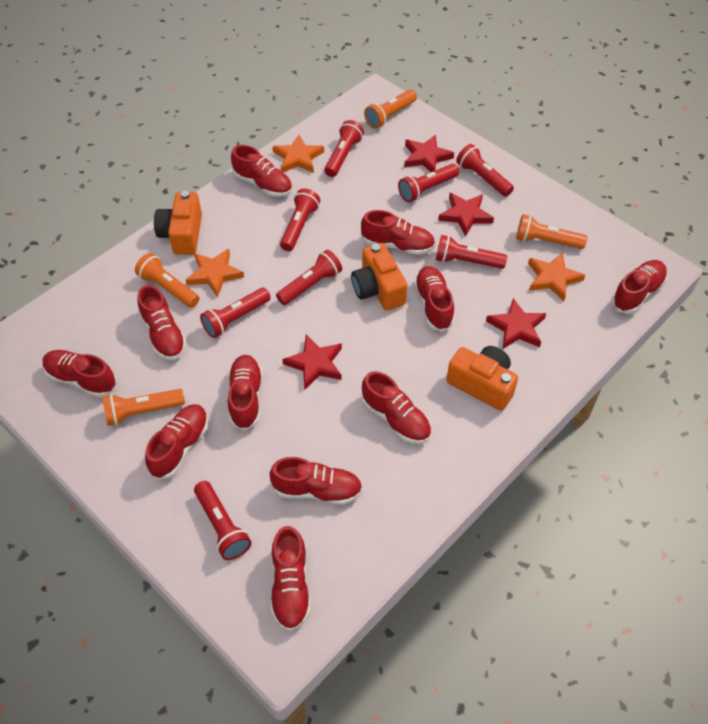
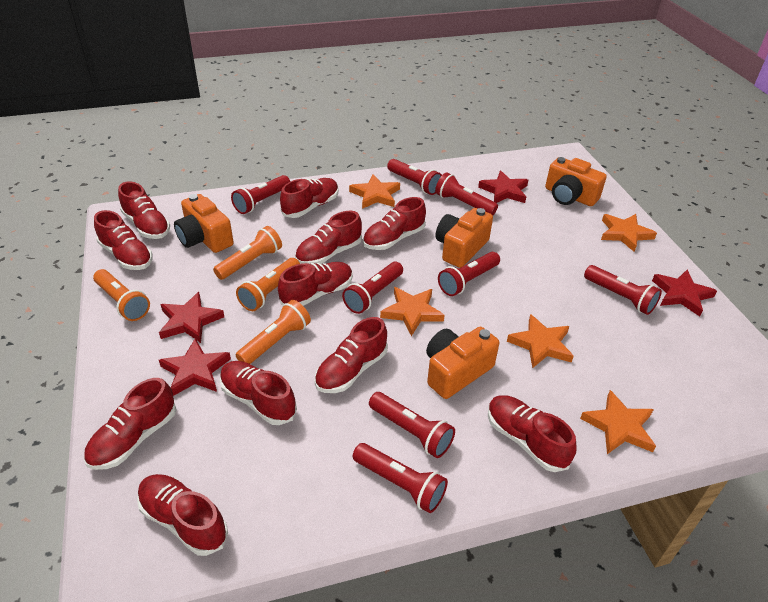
orange camera: [154,191,202,255] [351,243,407,310] [446,346,518,411] = 3 -> [174,194,234,253] [426,327,499,399] [435,208,493,268] [545,157,607,206] = 4
orange star: [186,249,244,297] [273,135,324,173] [528,252,585,301] = 3 -> [349,174,400,209] [380,287,445,336] [507,314,574,368] [580,390,656,454] [601,214,657,252] = 5

